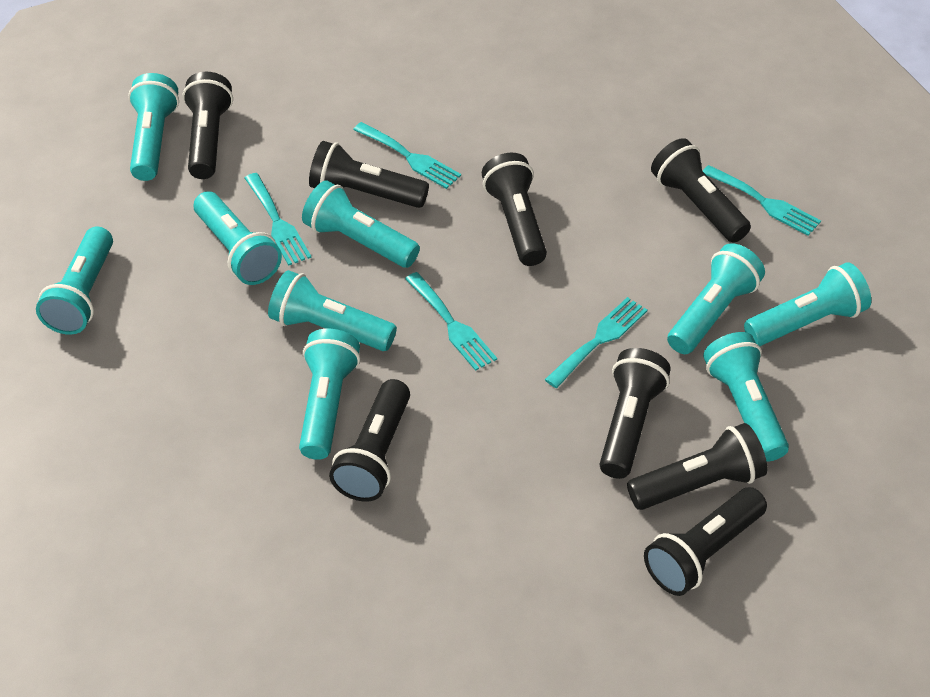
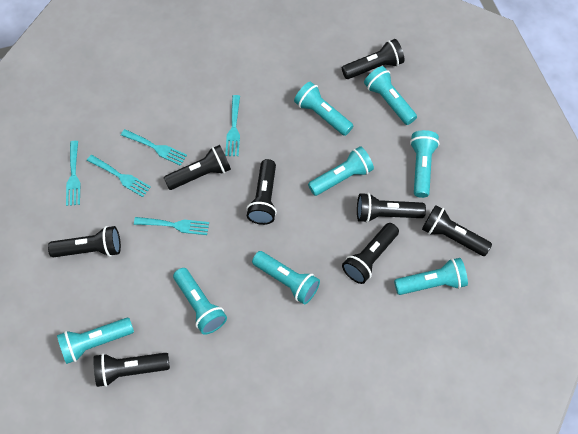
turquoise flashlight: [36,226,113,335] [128,73,179,181] [194,191,282,285] [268,270,397,351] [299,329,360,460] [302,180,420,268] [667,243,765,354] [703,332,789,462] [744,262,871,346] = 9 -> [57,318,134,364] [173,268,227,335] [252,251,320,305] [294,82,353,136] [308,146,374,196] [364,66,417,125] [394,258,468,295] [410,130,440,198] = 8

